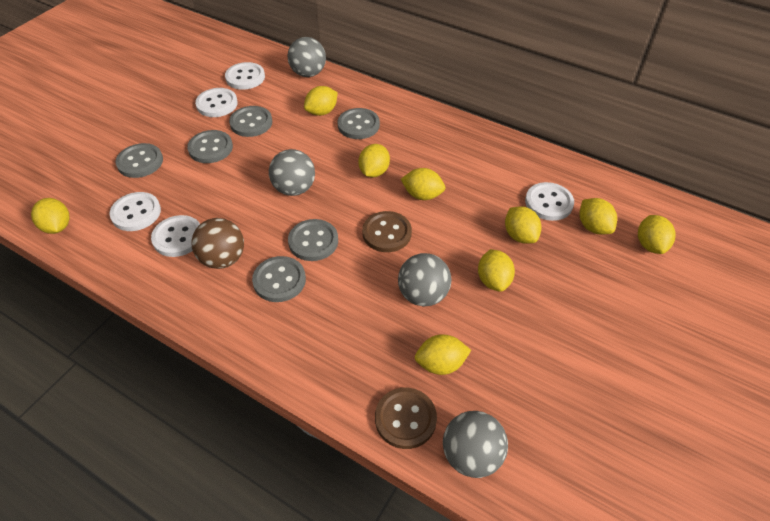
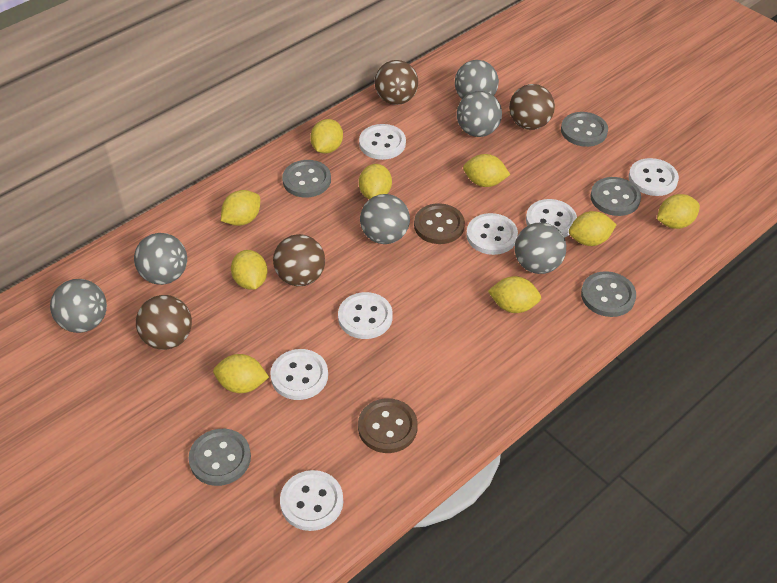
brown ball: [192,218,244,269] = 1 -> [136,295,192,350] [273,234,325,286] [375,60,418,105] [509,84,555,130] = 4
grey ball: [269,149,315,196] [287,37,326,77] [398,253,451,307] [443,411,508,478] = 4 -> [50,279,107,333] [134,233,187,285] [360,194,410,244] [455,60,499,99] [457,91,502,137] [515,222,566,274] = 6
grey button: [115,143,163,178] [187,130,233,163] [229,106,272,137] [252,256,306,302] [288,219,338,261] [338,108,380,139] = 6 -> [189,429,251,486] [282,160,331,198] [561,112,608,147] [581,271,636,317] [590,177,641,216] = 5
white button: [109,192,161,231] [151,215,200,257] [195,88,238,117] [225,62,265,90] [525,182,574,221] = 5 -> [270,349,328,400] [280,470,343,531] [338,292,393,339] [359,124,406,160] [466,213,518,255] [526,199,577,238] [629,158,679,196] = 7

